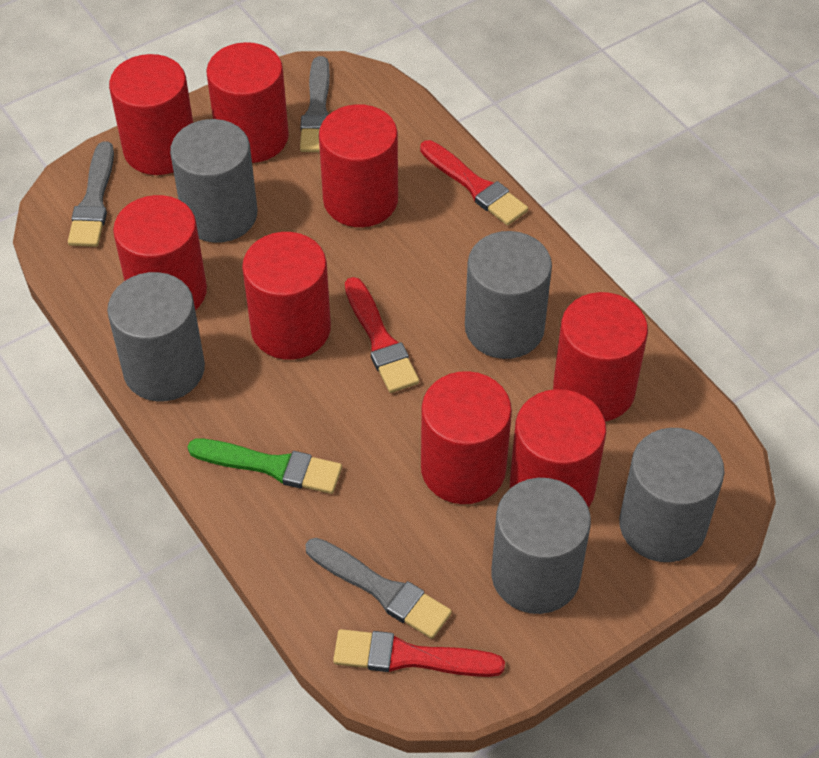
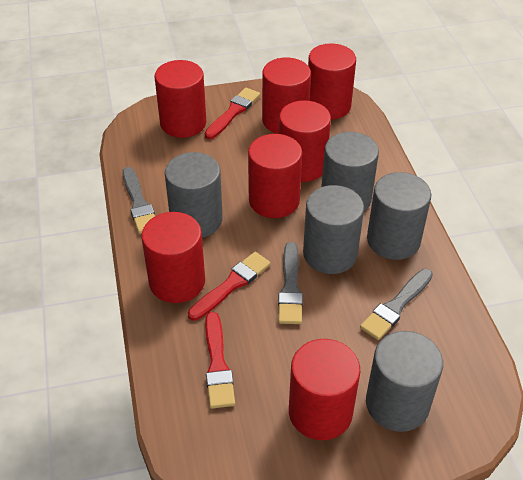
green brush: [188,439,342,494] = 1 -> none = 0
red cylinder: [109,54,193,175] [113,195,207,310] [206,42,289,163] [242,232,331,360] [319,104,398,227] [421,371,512,504] [510,389,606,507] [553,292,648,422] = 8 -> [141,212,205,303] [155,60,206,138] [248,134,302,218] [262,58,311,134] [279,100,331,182] [289,339,360,440] [308,43,356,120] = 7

